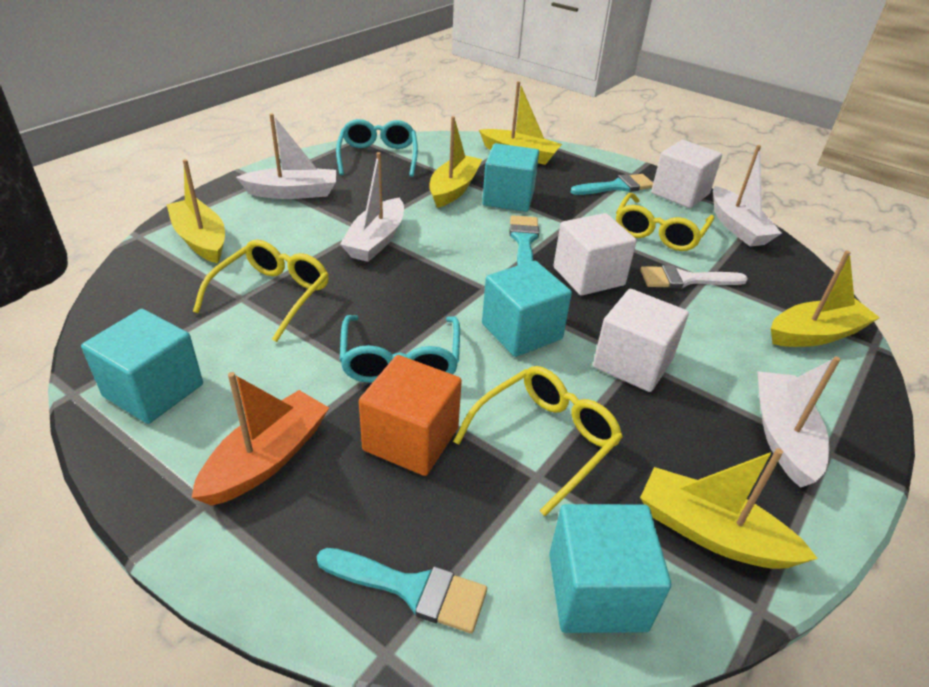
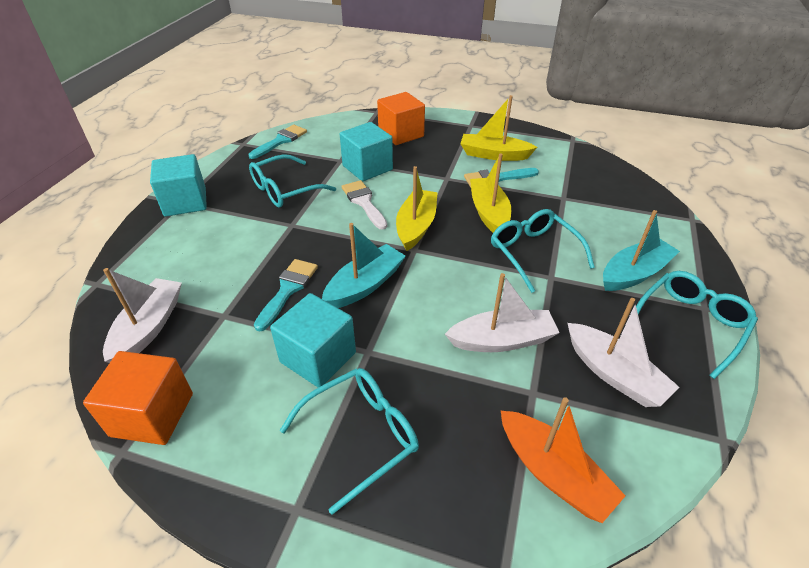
orange cube: [359,355,462,476] = 1 -> [83,351,193,445] [377,92,425,145] = 2
turquoise boat: none = 0 -> [322,223,406,308] [603,210,680,291] = 2
turquoise cube: [81,309,203,424] [482,143,539,212] [482,261,572,357] [549,504,671,633] = 4 -> [150,154,207,217] [270,293,356,388] [340,122,393,181] = 3
turquoise glasses: [336,119,418,177] [339,315,460,383] = 2 -> [249,154,336,208] [280,368,419,515] [491,209,595,293] [636,271,758,379] = 4
white boat: [236,113,336,199] [340,152,404,262] [713,145,782,247] [757,356,840,488] = 4 -> [103,268,182,363] [445,273,559,352] [568,298,679,407] = 3
white cube: [553,213,637,296] [593,289,689,392] [651,140,722,208] = 3 -> none = 0
yellow boat: [166,159,225,264] [429,116,482,208] [479,81,562,165] [640,448,818,569] [771,251,880,347] = 5 -> [396,166,438,251] [461,95,537,161] [470,154,511,233] = 3
yellow glasses: [193,240,329,342] [453,366,623,516] [616,193,714,251] = 3 -> none = 0

